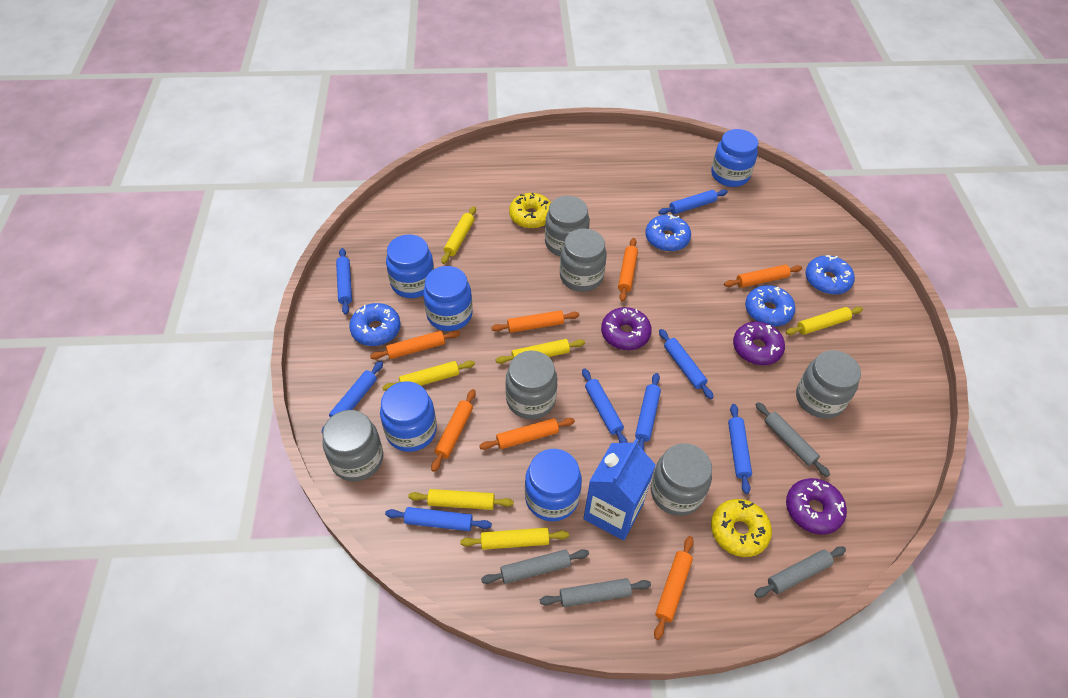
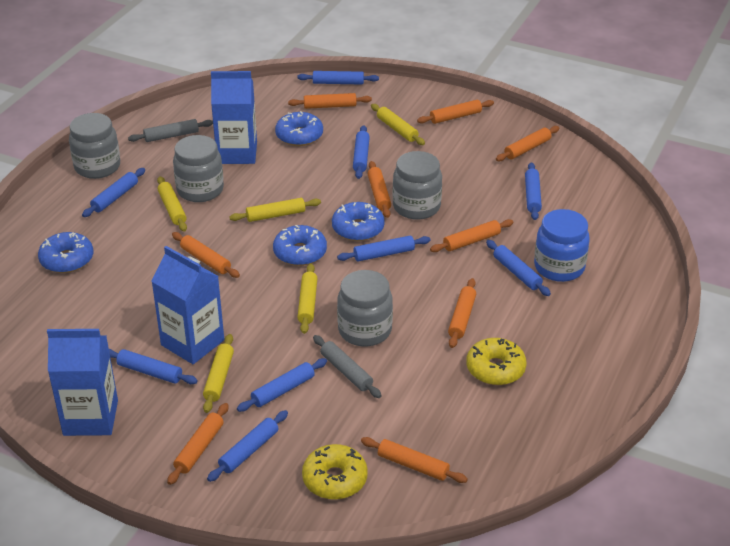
blue carton: [583,438,656,541] = 1 -> [47,329,118,436] [152,246,224,364] [211,71,257,164] = 3
blue jar: [380,381,437,452] [386,234,434,298] [423,266,473,331] [525,449,582,521] [711,129,758,187] = 5 -> [534,209,590,282] = 1
blue rolling pin: [321,361,383,433] [336,248,352,315] [385,507,492,531] [582,368,628,443] [635,373,661,451] [658,189,728,215] [659,329,714,399] [728,404,752,494] = 8 -> [82,168,145,217] [109,349,198,384] [207,410,288,482] [237,358,327,412] [298,71,379,84] [337,236,430,261] [353,125,370,179] [486,240,551,296] [525,162,542,220] = 9
grey jar: [322,410,383,482] [505,351,557,419] [545,196,590,257] [560,228,607,292] [651,443,712,516] [796,350,861,418] = 6 -> [69,113,120,179] [173,135,224,202] [337,270,393,346] [392,151,442,220] = 4
grey rolling pin: [481,549,589,584] [540,578,651,607] [754,546,846,598] [755,402,830,477] = 4 -> [128,119,213,142] [313,335,382,398] = 2
orange rolling pin: [370,330,460,360] [431,389,476,472] [479,418,575,450] [491,310,579,333] [618,238,638,302] [654,536,694,640] [724,265,802,288] = 7 -> [167,403,229,485] [172,232,240,278] [288,93,372,109] [361,437,468,483] [368,161,391,218] [417,100,494,124] [430,219,513,252] [448,278,476,348] [496,126,559,161] = 9
purple donut: [601,307,652,350] [733,322,785,365] [786,478,847,535] = 3 -> none = 0
yellow rolling pin: [382,360,475,391] [408,489,514,510] [441,206,476,264] [460,528,569,550] [496,339,585,364] [786,307,863,335] = 6 -> [157,176,187,232] [203,334,234,413] [229,198,321,222] [297,263,317,334] [371,104,425,145] = 5

